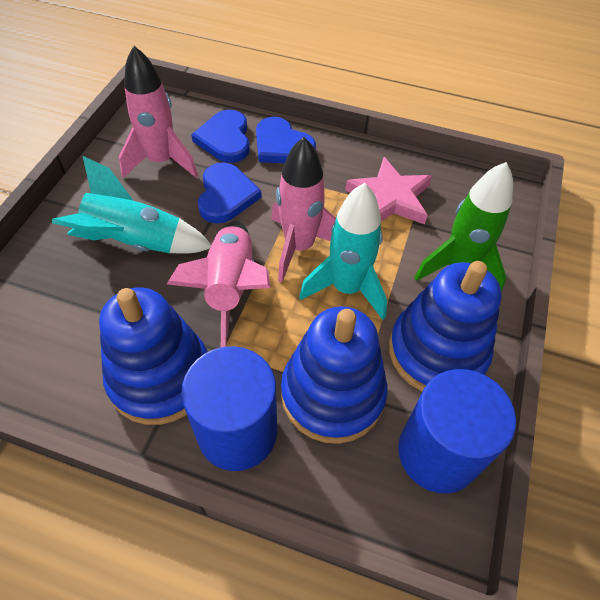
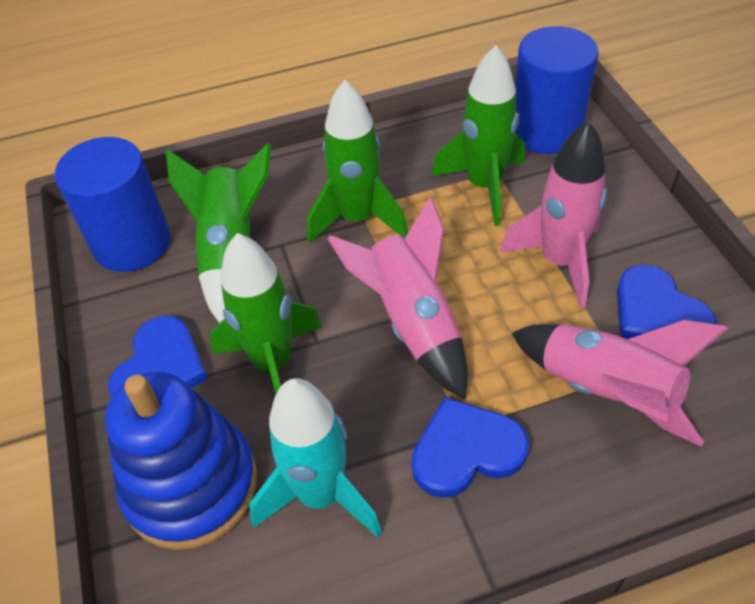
blue stacking toy: [99,288,208,425] [281,306,388,444] [389,261,502,392] = 3 -> [105,372,257,550] = 1
green rocket: [414,162,513,293] = 1 -> [166,143,271,323] [210,233,322,394] [307,80,408,243] [432,45,525,226] = 4
pink star: [345,157,432,224] = 1 -> none = 0
turquoise rocket: [52,156,211,253] [299,183,387,320] = 2 -> [249,378,382,538] = 1

